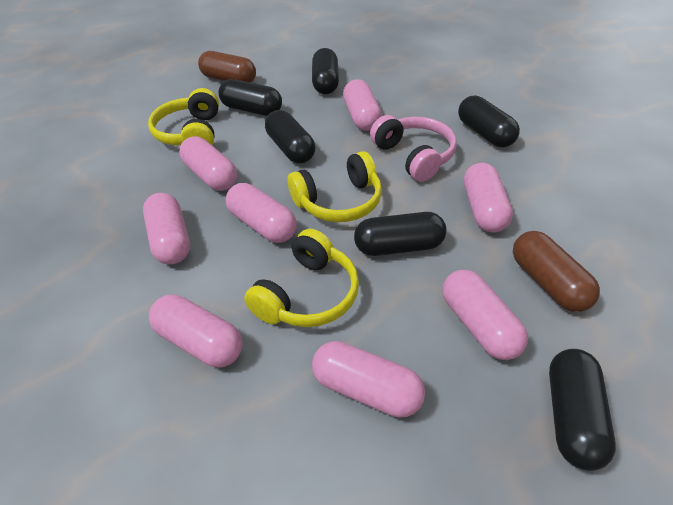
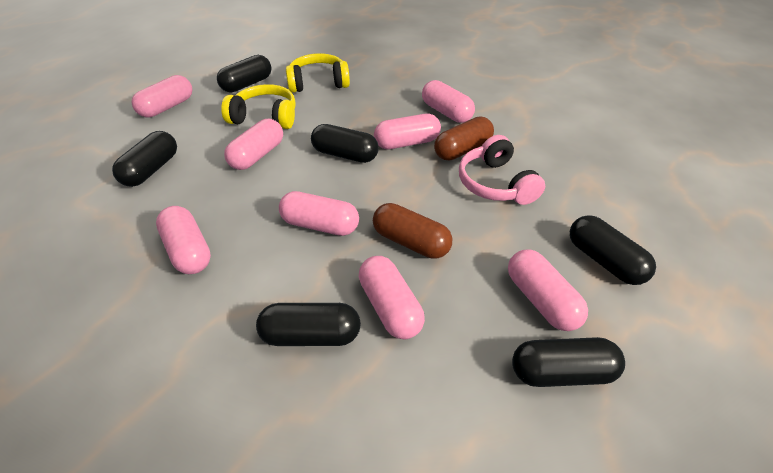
yellow headphones: [148,88,219,145] [244,229,359,327] [287,151,382,222] = 3 -> [221,84,296,129] [286,53,350,93] = 2

